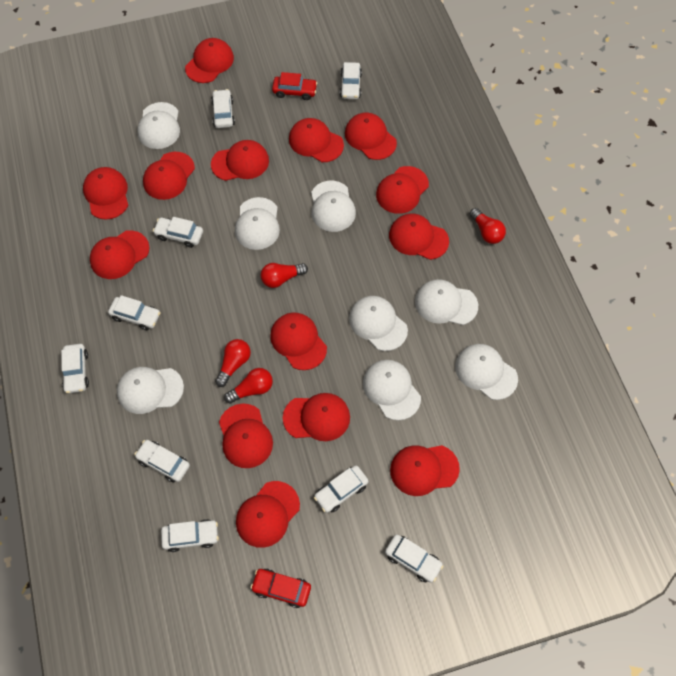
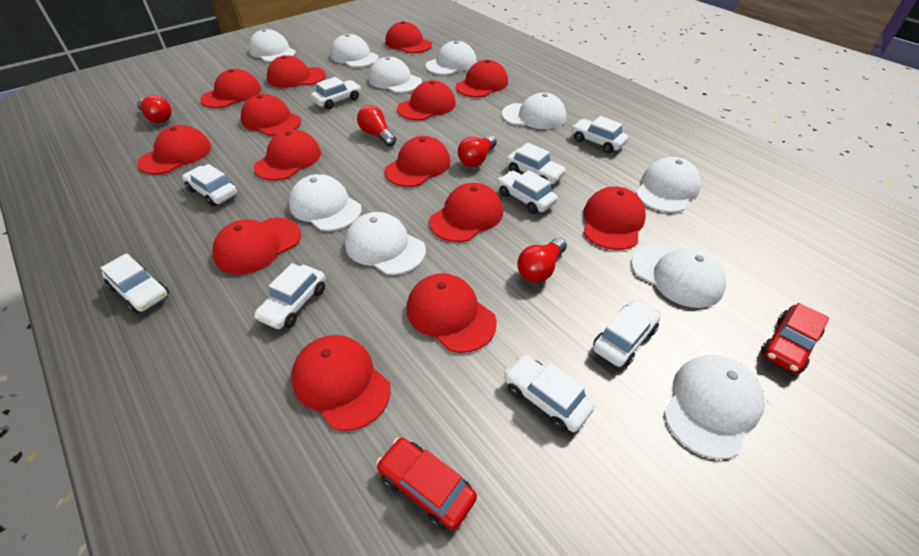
white cap: [117,367,184,414] [137,102,180,149] [235,197,280,250] [311,181,356,232] [349,296,408,351] [363,360,421,421] [415,279,478,325] [455,344,518,400] = 8 -> [249,29,296,62] [289,174,362,231] [330,34,379,67] [345,212,426,275] [369,57,422,93] [426,41,477,75] [502,92,566,129] [631,244,726,308] [636,157,701,213] [664,355,765,459] = 10

